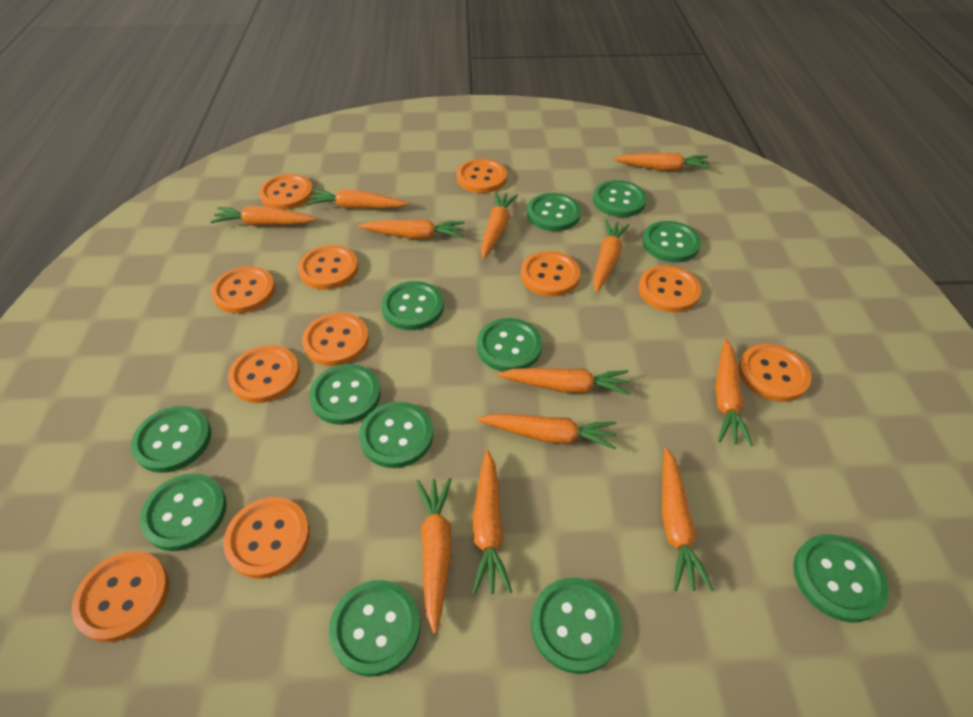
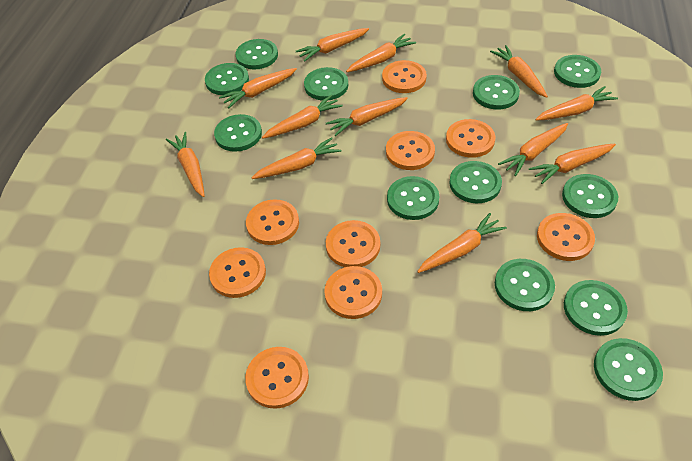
orange button: [72,551,169,642] [211,266,275,314] [223,497,310,579] [228,345,300,403] [259,174,313,210] [298,245,358,290] [302,313,369,366] [457,159,507,193] [521,251,580,297] [639,265,701,312] [738,344,812,402] = 11 -> [209,247,266,298] [245,347,309,409] [246,199,299,245] [324,266,382,319] [326,220,380,267] [382,60,427,93] [386,131,435,170] [446,119,496,158] [537,213,595,261] = 9

